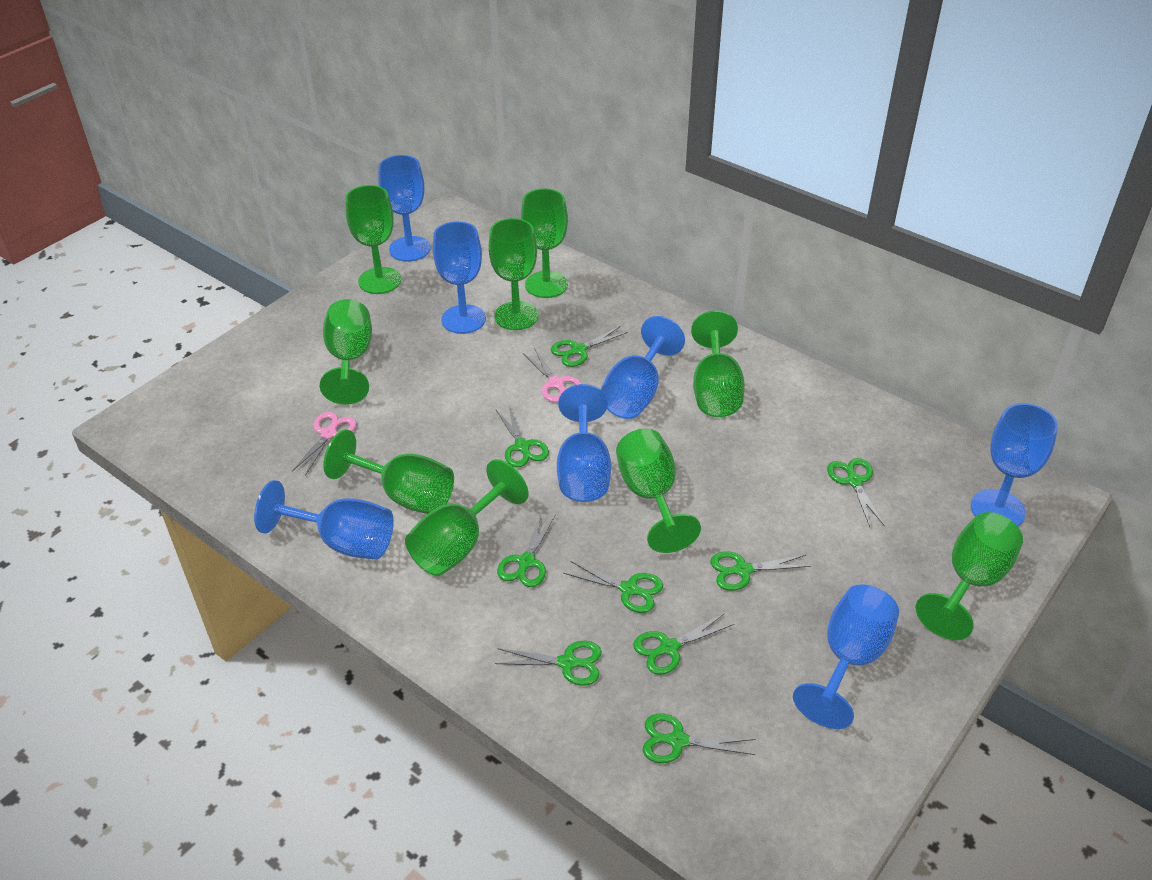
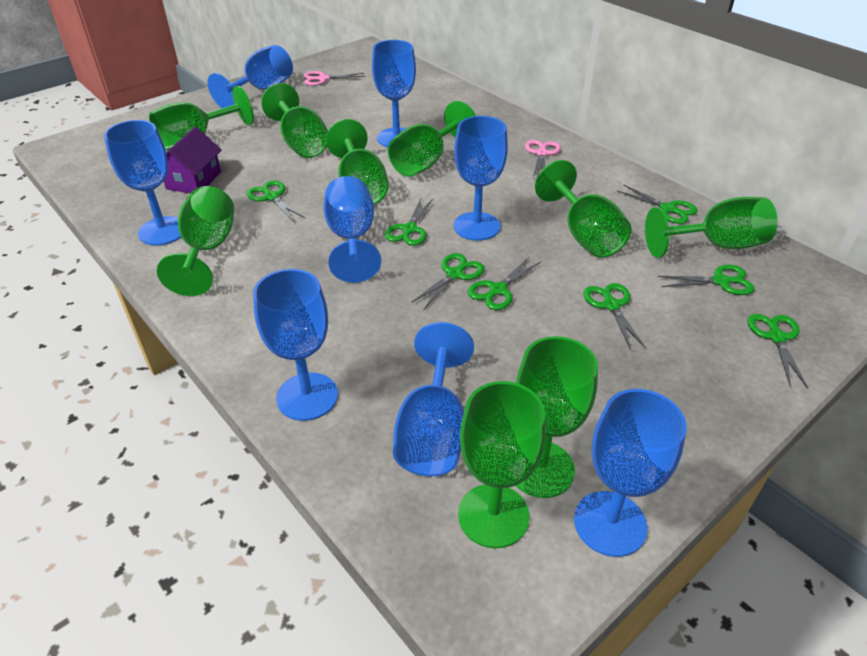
blue goblet: [254,480,394,560] [378,155,431,262] [433,221,486,334] [557,384,611,502] [601,316,685,419] [793,584,899,729] [971,403,1058,526] = 7 -> [104,120,181,246] [207,45,293,108] [253,269,338,421] [323,176,381,283] [372,40,416,147] [393,322,474,476] [454,116,508,241] [574,389,687,557] = 8
green scissors: [495,407,549,467] [495,641,602,685] [497,514,556,587] [551,326,628,367] [563,561,663,613] [633,613,734,675] [643,714,755,763] [710,551,811,591] [827,458,885,527] = 9 -> [247,180,306,222] [385,198,433,246] [411,253,484,310] [468,257,541,310] [583,283,646,350] [617,185,698,224] [658,265,754,295] [748,314,808,389] = 8
purple house: none = 0 -> [163,127,222,193] = 1

